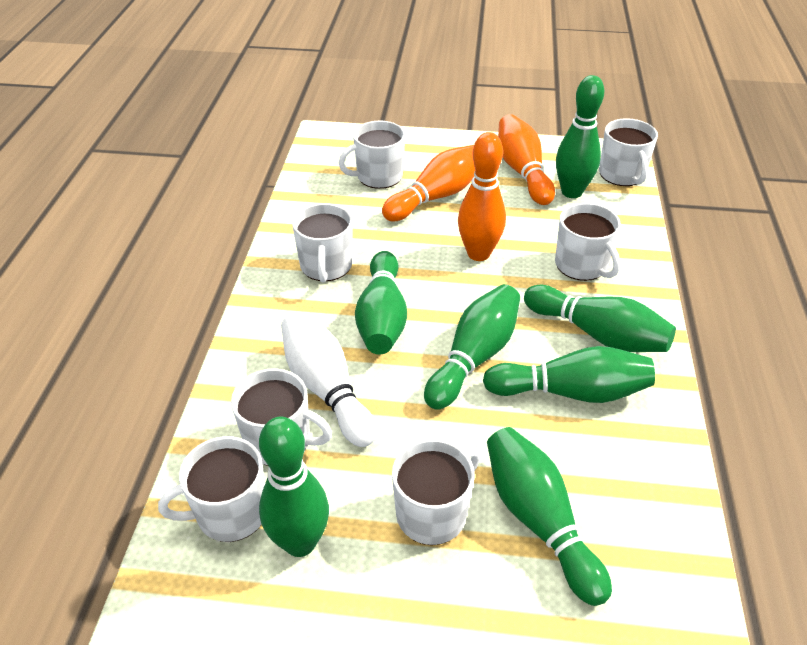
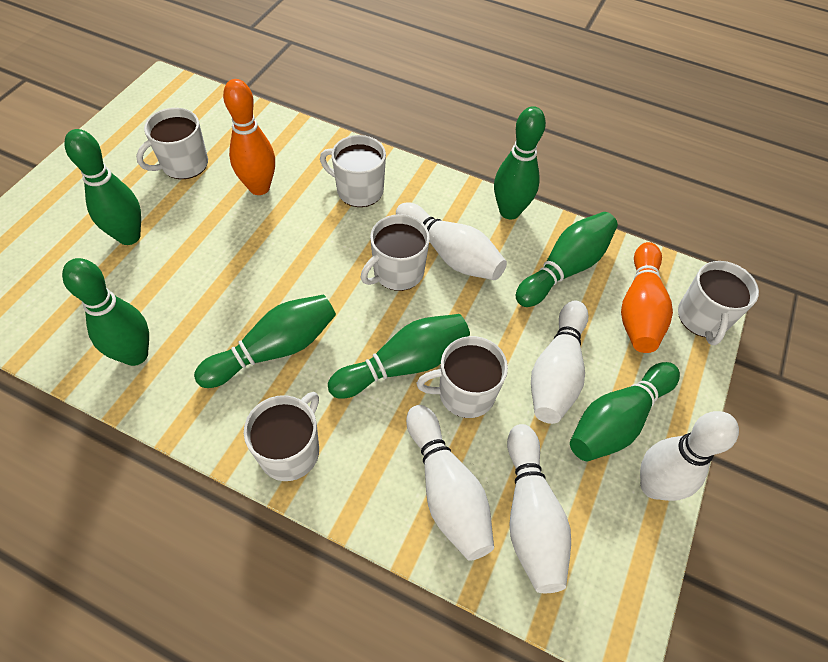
orange bowling pin: [382,145,475,222] [458,132,506,261] [498,114,555,205] = 3 -> [223,79,275,195] [621,242,673,353] = 2
white bowling pin: [281,312,377,447] = 1 -> [396,202,507,280] [406,405,494,561] [507,424,571,593] [531,301,589,424] [640,411,739,501] = 5
white mug: [158,436,265,542] [231,368,332,466] [292,203,352,283] [338,121,405,189] [392,439,480,545] [555,203,621,281] [599,118,658,186] = 7 -> [136,108,208,179] [244,392,319,481] [320,135,386,207] [361,214,430,291] [417,336,508,418] [678,261,759,345] = 6

